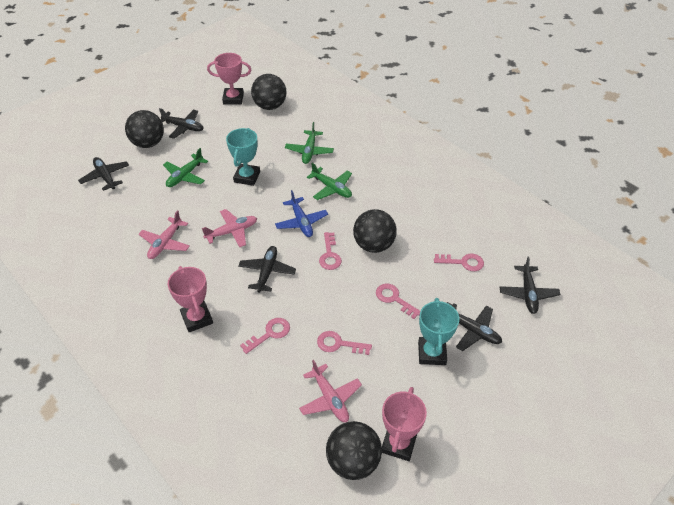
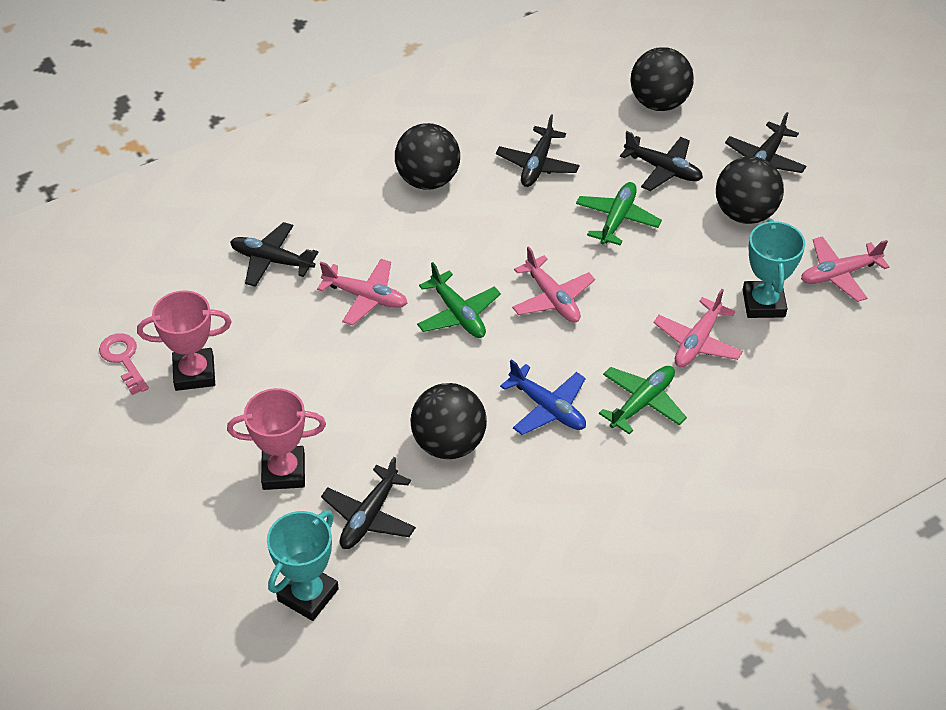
pink key: [240,318,290,354] [317,331,372,355] [319,232,342,270] [376,284,420,319] [434,254,484,271] = 5 -> [99,333,149,395] = 1
pink plane: [139,210,190,259] [202,209,257,247] [299,360,362,422] = 3 -> [317,259,407,326] [512,246,595,323] [653,289,743,367] [801,236,889,302] = 4
pink trophy: [168,266,213,332] [207,53,251,105] [382,387,427,461] = 3 -> [137,290,231,391] [227,388,326,490] = 2

